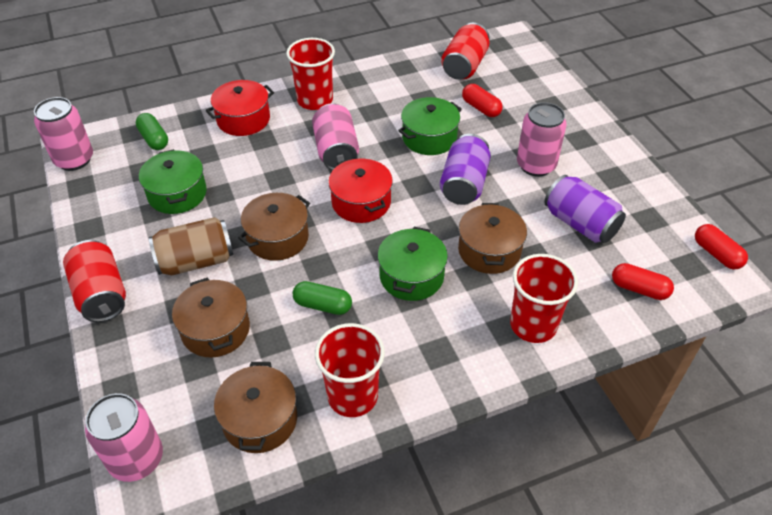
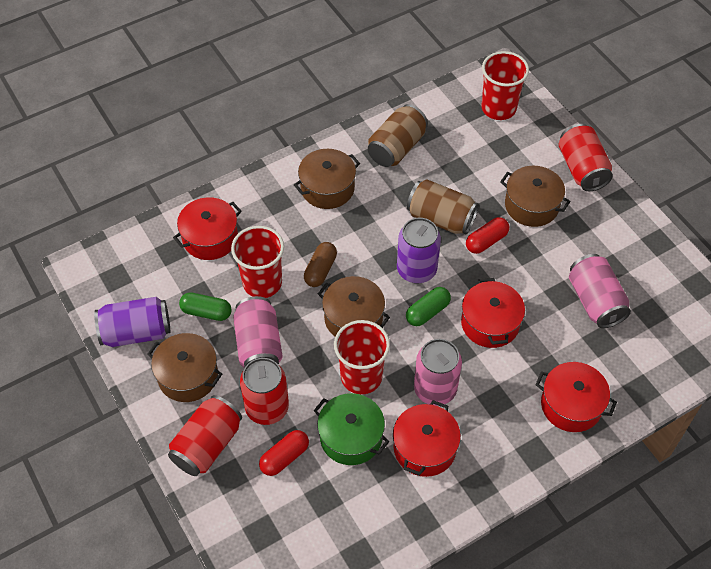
brown can: [149,217,233,275] = 1 -> [368,104,428,167] [407,179,479,235] = 2
brown capsule: none = 0 -> [304,242,337,287] = 1
green pot: [139,149,207,214] [378,227,448,301] [398,97,462,155] = 3 -> [314,393,389,465] = 1
pink can: [34,97,93,171] [85,393,163,482] [312,103,359,170] [517,102,567,176] = 4 -> [233,296,283,368] [414,339,462,406] [569,254,631,328] = 3
red can: [63,240,126,322] [441,23,489,80] = 2 -> [168,395,242,476] [240,358,289,425] [559,124,613,191] = 3
red capsule: [462,84,503,117] [612,263,674,300] [695,224,748,270] = 3 -> [259,430,309,476] [466,217,509,254] = 2
red pot: [206,80,274,136] [328,158,393,223] = 2 -> [173,197,242,260] [393,400,461,477] [461,278,525,348] [535,362,617,432] = 4

